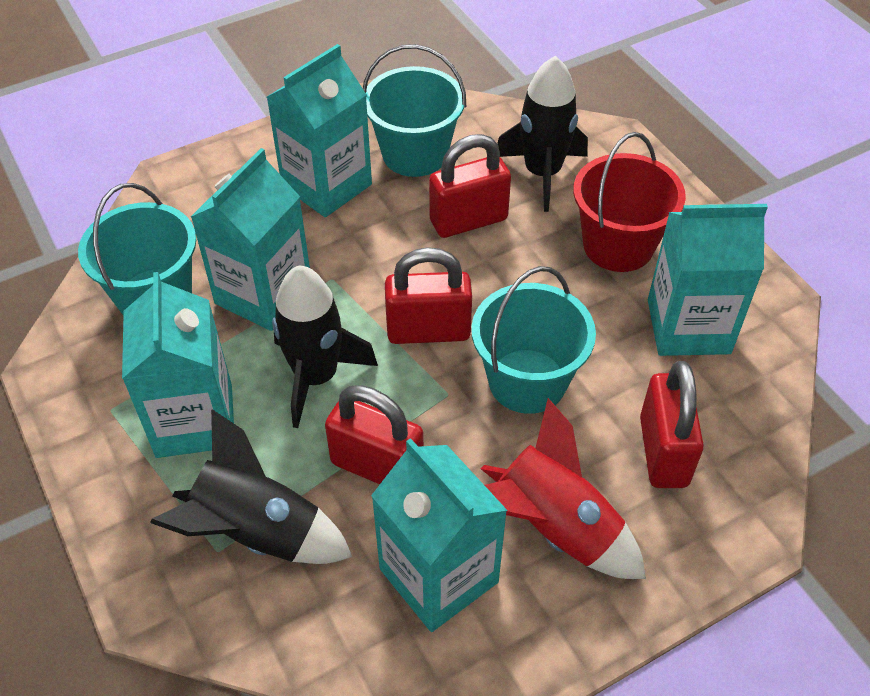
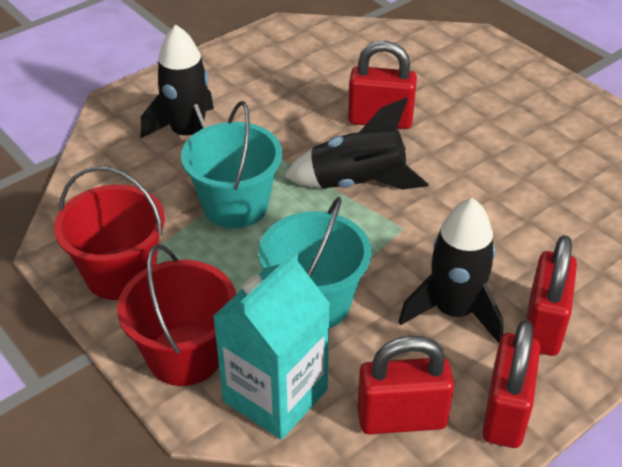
red bucket: [573,132,686,272] = 1 -> [54,166,165,300] [117,244,236,386] = 2
red rocket: [481,398,646,579] = 1 -> none = 0
turquoise bucket: [78,183,196,315] [363,44,466,177] [471,266,596,414] = 3 -> [181,101,282,228] [259,197,371,328] = 2
turquoise carton: [122,272,234,458] [191,148,310,331] [267,44,372,217] [371,438,508,632] [648,204,768,356] = 5 -> [213,251,330,440] = 1

